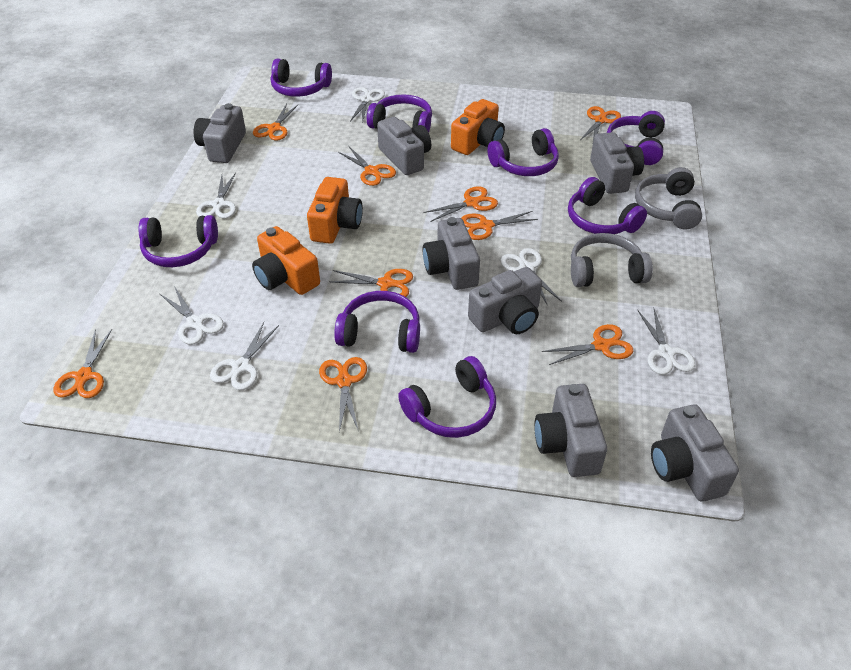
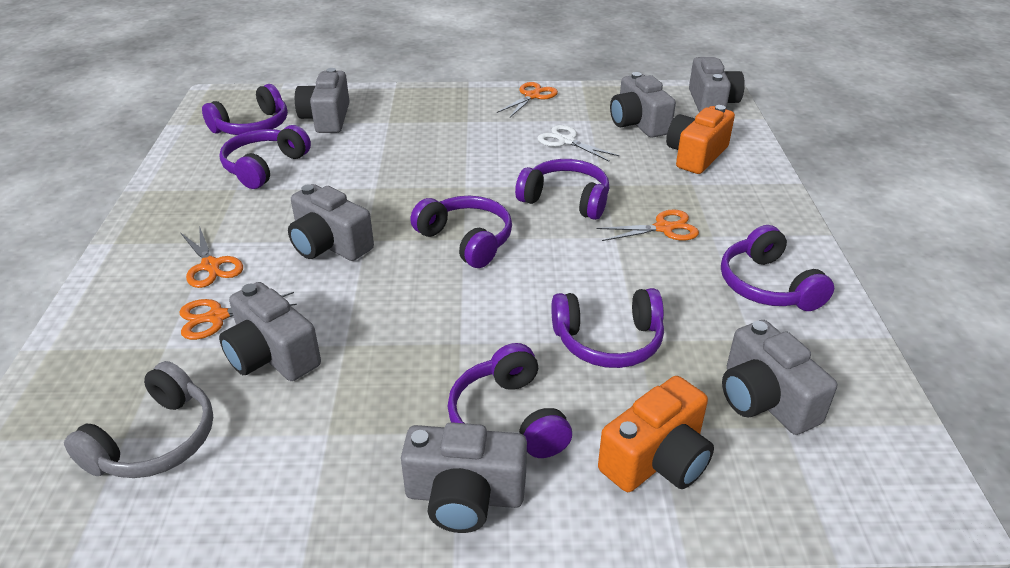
grey headphones: [571,233,653,287] [635,167,702,229] = 2 -> [64,361,213,478] = 1
orange camera: [252,226,320,295] [307,177,363,244] [451,99,505,155] = 3 -> [598,376,714,492] [666,105,735,174] = 2
orange scissors: [54,329,112,398] [253,104,298,141] [319,357,367,432] [329,269,413,297] [338,147,396,186] [423,186,498,222] [462,211,538,240] [542,324,633,365] [580,106,621,141] = 9 -> [180,226,243,288] [180,292,297,340] [497,82,558,117] [596,209,699,241] = 4
purple headphones: [138,215,218,267] [271,58,332,97] [334,291,420,353] [367,94,432,132] [398,356,496,438] [487,128,559,176] [568,177,647,234] [607,111,665,165] = 8 -> [202,84,288,135] [219,125,311,189] [410,196,512,268] [448,343,572,458] [515,159,609,220] [551,288,664,368] [721,225,834,311] = 7
white scissors: [160,286,224,345] [196,173,236,219] [210,322,279,390] [350,87,385,123] [501,248,562,306] [637,309,695,375] = 6 -> [537,125,619,162] = 1

